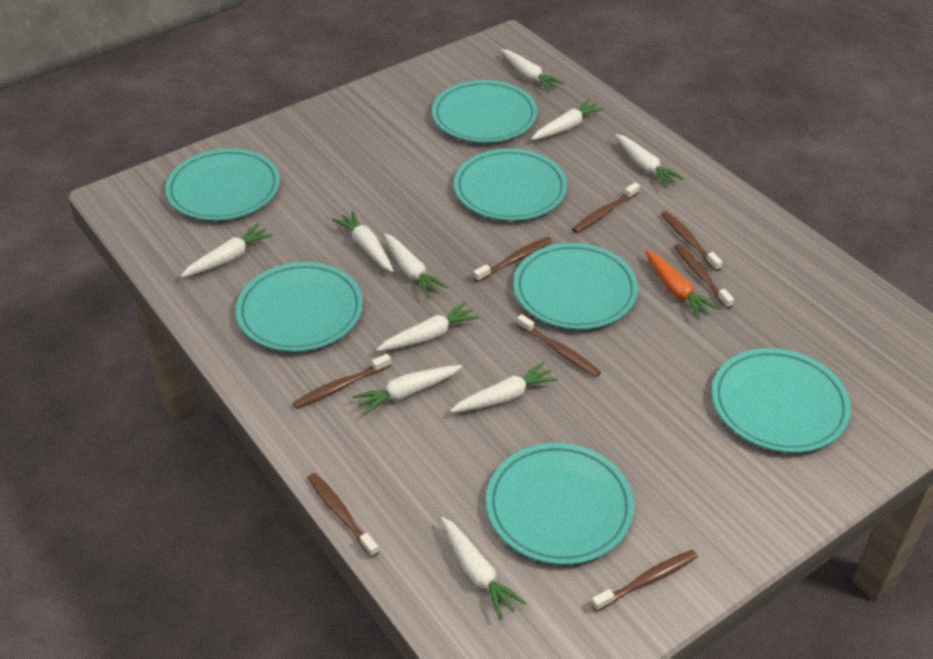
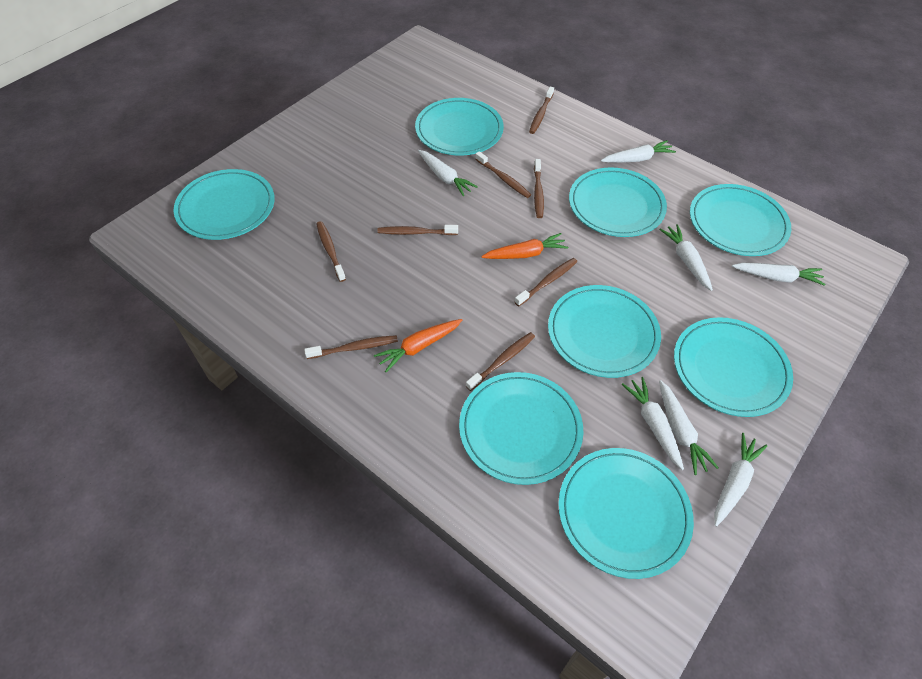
orange carrot: [645,250,719,319] = 1 -> [374,319,462,372] [481,233,568,259] = 2
turquoise plate: [165,148,280,221] [236,262,363,352] [432,80,538,143] [454,148,567,221] [486,443,635,565] [514,243,638,330] [712,348,851,453] = 7 -> [174,169,275,240] [415,98,504,156] [459,372,583,485] [548,285,661,378] [558,448,694,579] [569,167,667,237] [674,317,793,417] [690,184,791,256] = 8
white carrot: [180,224,273,278] [332,210,394,272] [353,365,462,416] [376,302,479,351] [384,233,449,298] [441,517,526,619] [450,362,558,413] [501,49,564,92] [531,99,604,140] [615,134,684,187] = 10 -> [418,150,478,196] [601,140,676,163] [621,377,684,470] [659,224,713,291] [659,380,718,475] [715,433,767,527] [732,263,826,286] = 7

